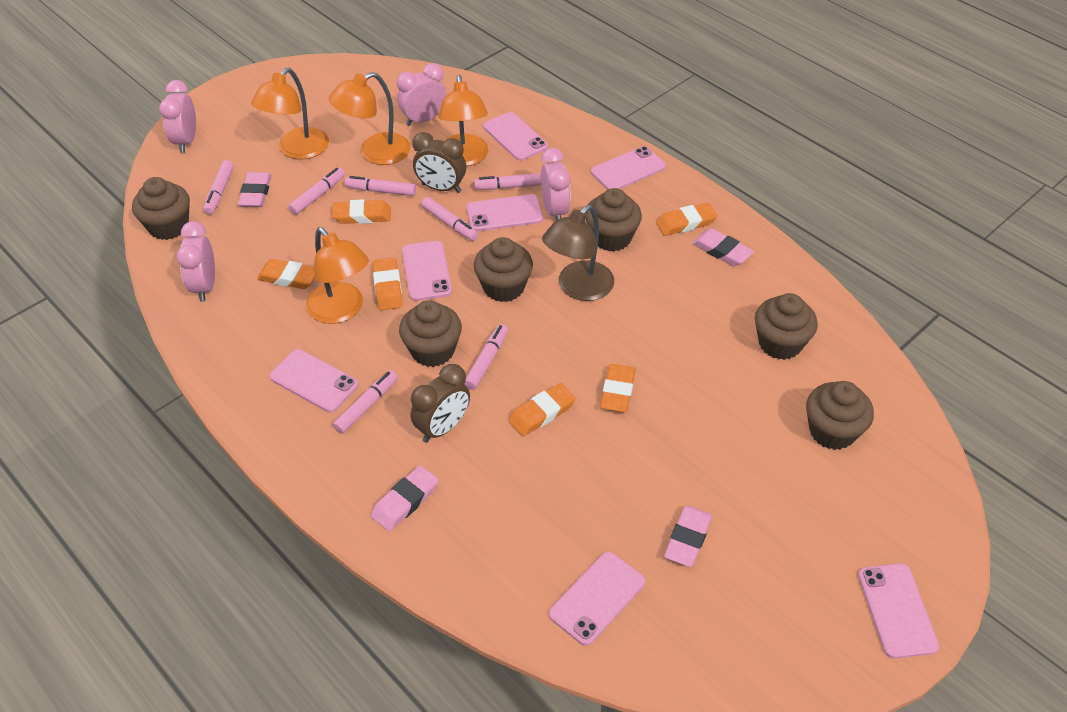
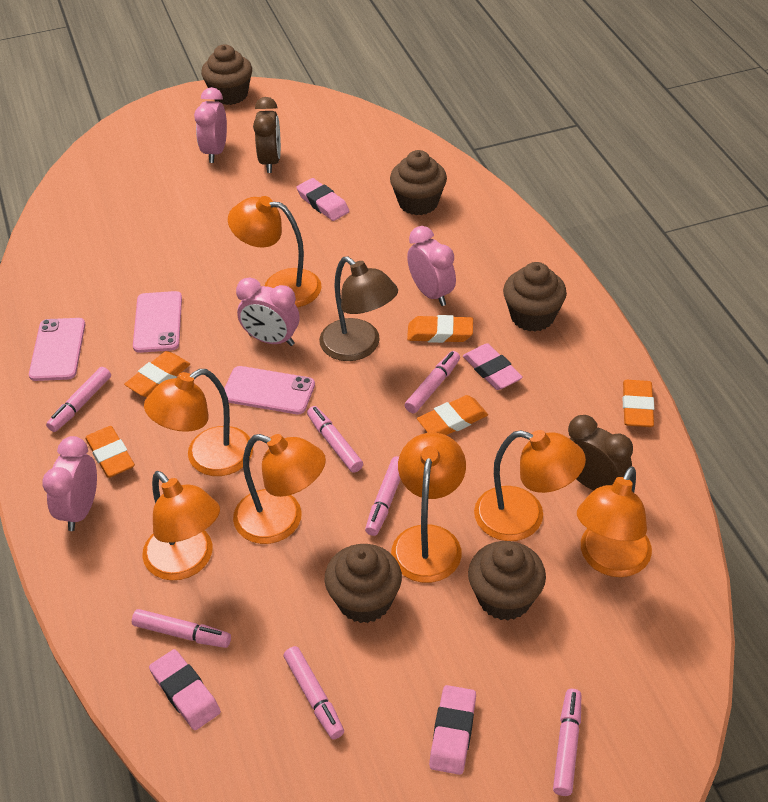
brown cupcake: [132,177,190,240] [399,300,462,367] [474,237,533,302] [585,188,642,251] [755,293,818,360] [806,381,874,450] = 6 -> [201,44,252,105] [325,544,402,623] [390,150,447,215] [468,541,546,621] [503,262,567,332] = 5
orange eraser: [257,259,315,289] [332,199,391,224] [373,257,403,310] [508,383,576,436] [600,364,636,412] [656,203,718,236] = 6 -> [85,426,135,478] [124,351,190,397] [407,315,473,343] [417,395,488,435] [623,380,654,427] = 5
orange lamp: [251,68,329,159] [306,227,369,324] [329,72,411,165] [438,75,488,166] = 4 -> [142,471,220,580] [144,369,253,476] [228,196,322,307] [233,434,326,544] [391,433,466,583] [474,430,586,541] [577,466,652,577] = 7
pink phone: [270,349,359,412] [402,241,452,301] [467,194,543,232] [483,112,548,161] [549,552,645,646] [591,146,666,190] [858,563,939,659] = 7 -> [29,318,85,381] [133,291,182,353] [224,366,315,414] = 3

